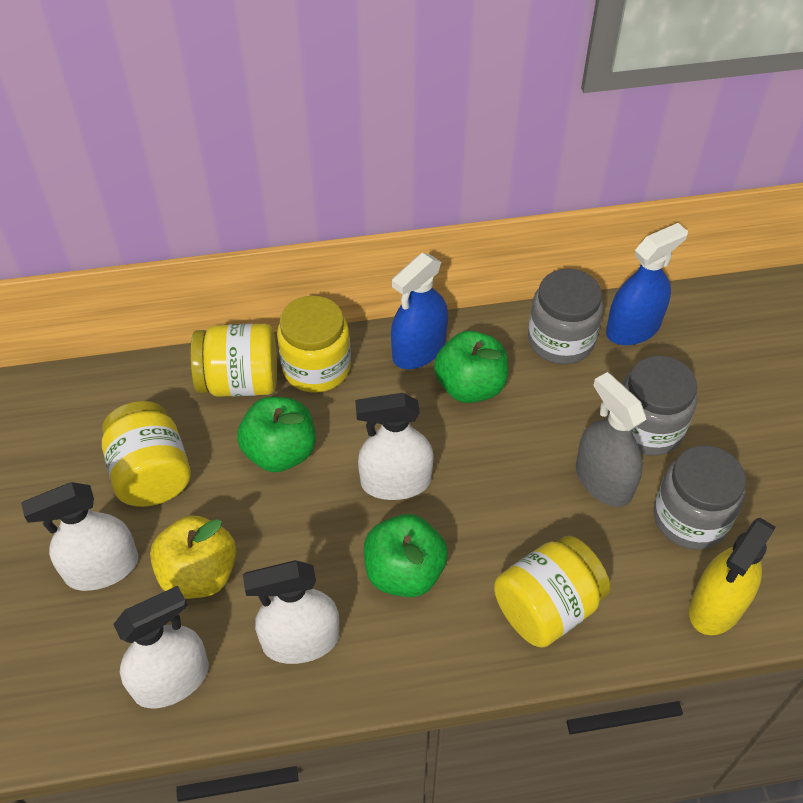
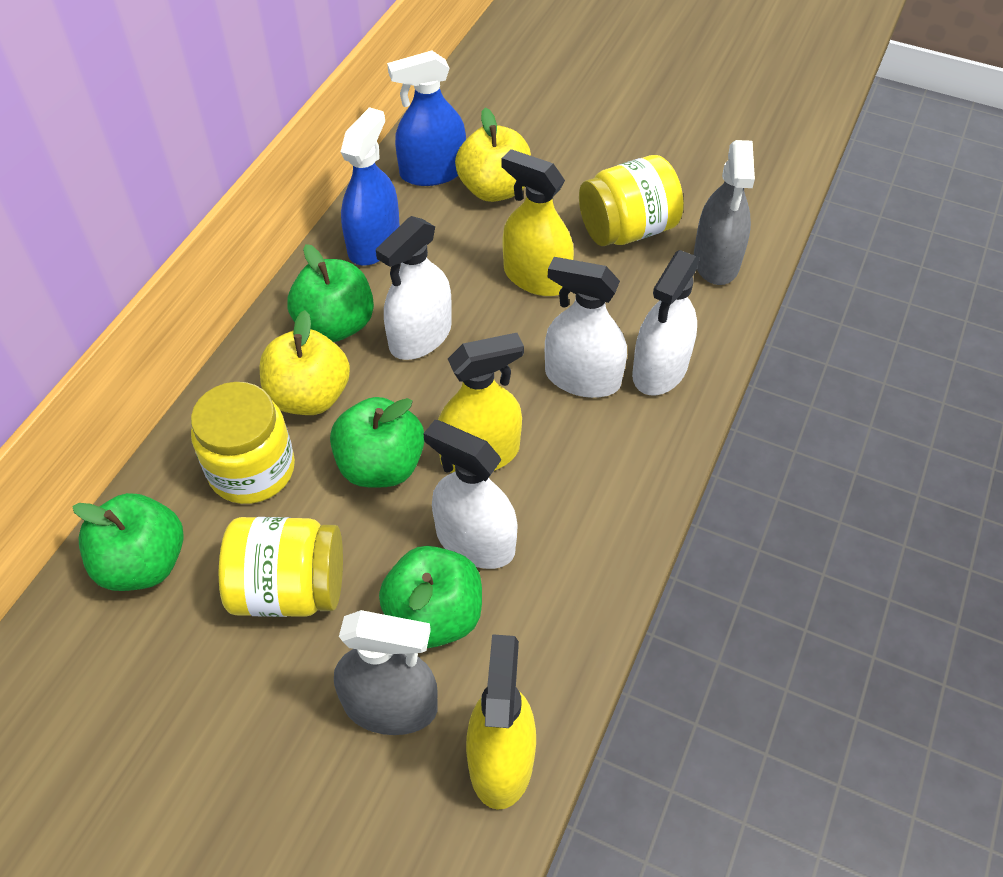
green apple: [237,397,316,472] [364,514,448,597] [434,331,508,403] = 3 -> [72,493,184,591] [287,244,374,342] [330,397,424,488] [379,546,482,648] = 4
grey jar: [528,269,603,364] [622,356,697,456] [654,445,746,549] = 3 -> none = 0
grey spray bottle: [576,372,646,507] = 1 -> [334,610,438,735] [694,140,755,285] = 2
yellow apple: [150,516,236,599] = 1 -> [259,310,350,415] [455,108,531,202] = 2
yellow jar: [102,401,191,507] [190,324,277,397] [277,296,351,393] [494,536,610,647] = 4 -> [191,382,295,504] [219,517,343,617] [579,155,684,246] = 3
yellow spray bottle: [689,518,776,635] = 1 -> [438,333,524,473] [466,634,536,810] [502,149,574,296] = 3

